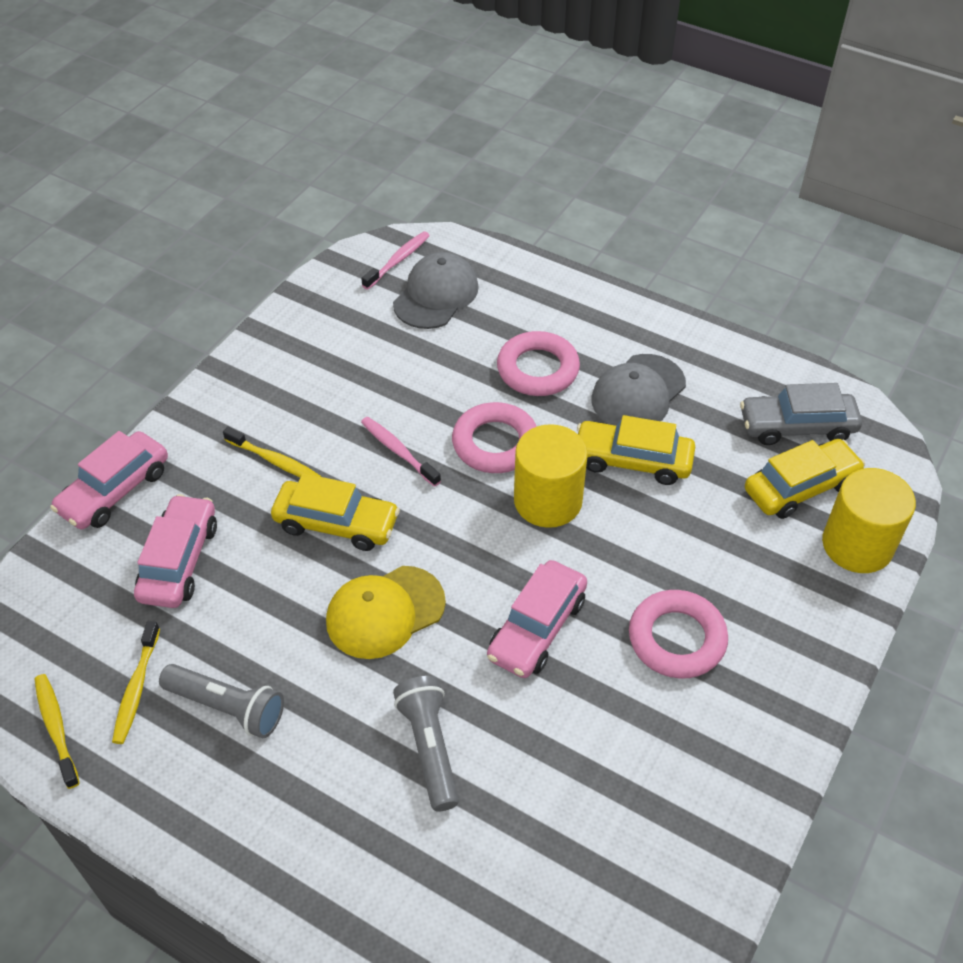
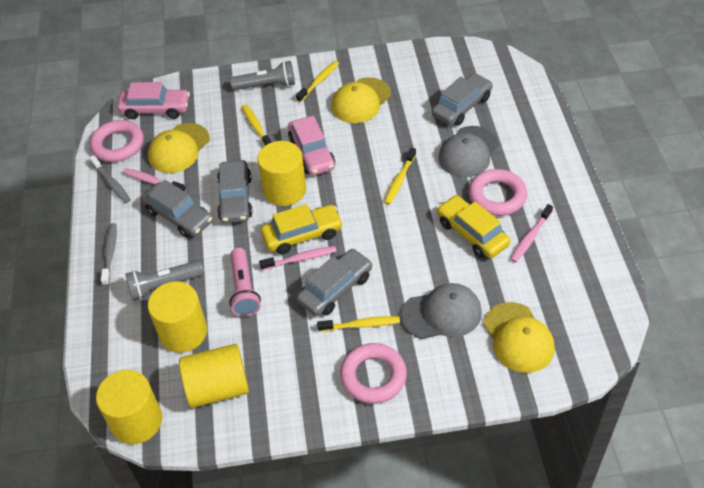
grey car: [740,383,862,445] = 1 -> [141,180,212,238] [217,160,253,223] [297,248,373,316] [432,73,493,126] = 4
grey toothbrush: none = 0 -> [89,155,131,203] [101,223,117,286] = 2
pink car: [50,431,168,529] [134,494,217,608] [487,560,587,678] = 3 -> [117,82,190,119] [288,116,335,176] = 2
pink flashlight: none = 0 -> [229,248,261,317] = 1
pink toothbrush: [361,231,430,290] [361,417,441,487] = 2 -> [123,168,186,192] [259,246,336,270] [510,204,553,262] = 3
yellow cap: [326,566,446,659] = 1 -> [148,123,210,173] [331,78,391,123] [484,302,555,373] = 3
yellow car: [271,473,400,551] [577,415,695,485] [745,439,865,519] = 3 -> [261,204,343,254] [437,195,510,258] = 2
yellow cylinder: [514,424,588,528] [822,468,916,573] = 2 -> [96,370,162,445] [148,281,207,353] [179,344,249,408] [258,141,306,206] = 4
yellow toothbrush: [35,674,80,789] [112,621,160,744] [223,427,321,477] = 3 -> [242,104,271,146] [296,61,339,102] [317,316,400,332] [384,147,416,205] = 4

